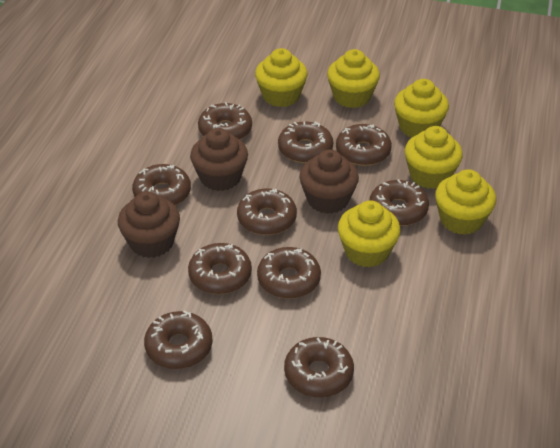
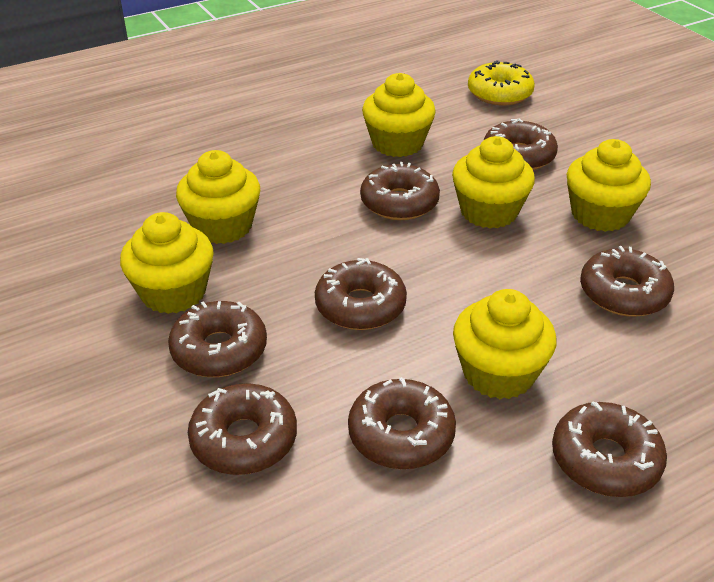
brown cupcake: [118,192,180,258] [190,128,248,191] [299,149,359,214] = 3 -> none = 0
brown donut: [132,164,191,205] [144,311,213,369] [188,243,252,294] [198,102,252,140] [237,188,297,235] [257,247,321,299] [278,121,333,163] [284,337,354,397] [336,124,392,166] [370,179,429,226] = 10 -> [168,301,267,377] [188,384,297,475] [315,258,407,330] [348,377,456,469] [360,162,440,220] [484,118,558,170] [552,401,667,497] [580,246,674,317] = 8
yellow donut: none = 0 -> [468,60,535,106] = 1

